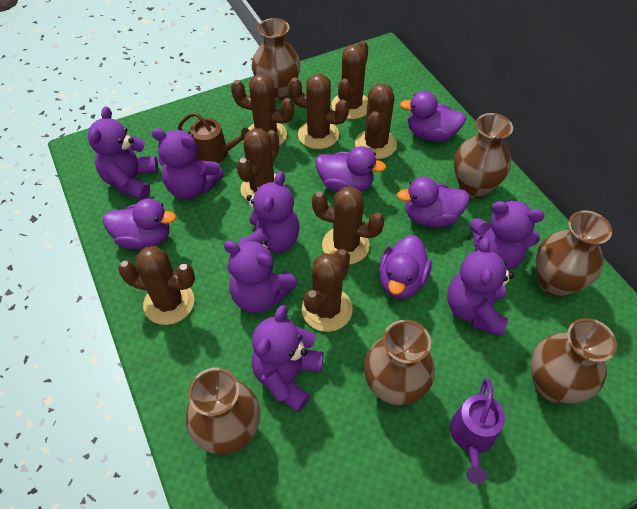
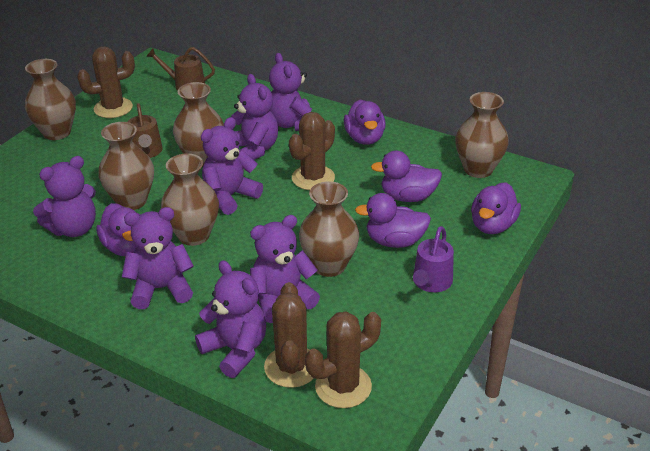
brown cactus: [118,246,195,325] [231,74,294,146] [236,128,284,202] [288,74,349,149] [301,249,353,332] [312,186,385,264] [331,41,368,119] [355,83,397,159] = 8 -> [77,46,135,118] [264,282,314,388] [289,112,335,190] [305,311,381,408] = 4
brown watering can: [178,112,250,163] = 1 -> [128,103,163,158] [146,47,215,91] = 2

